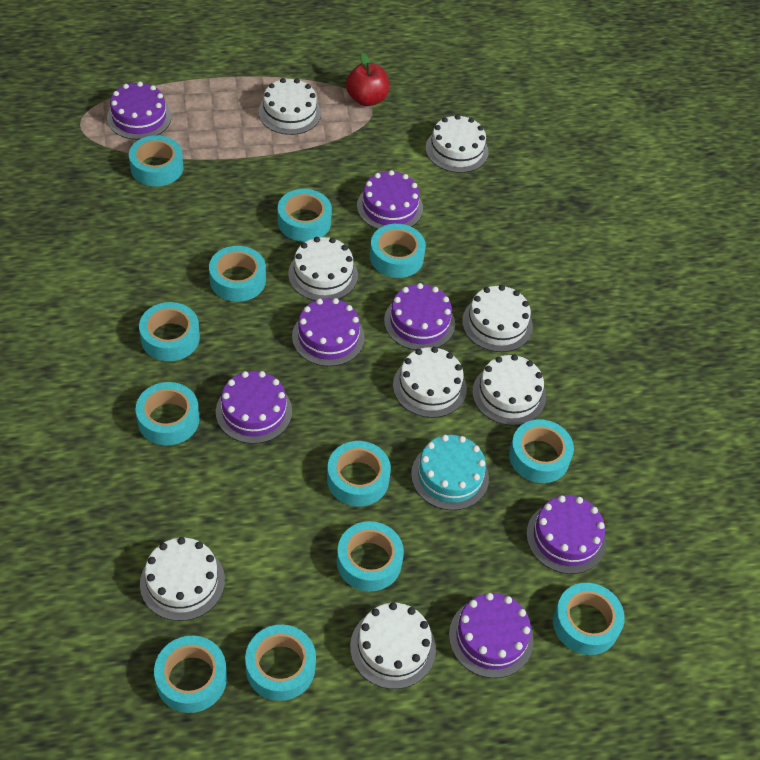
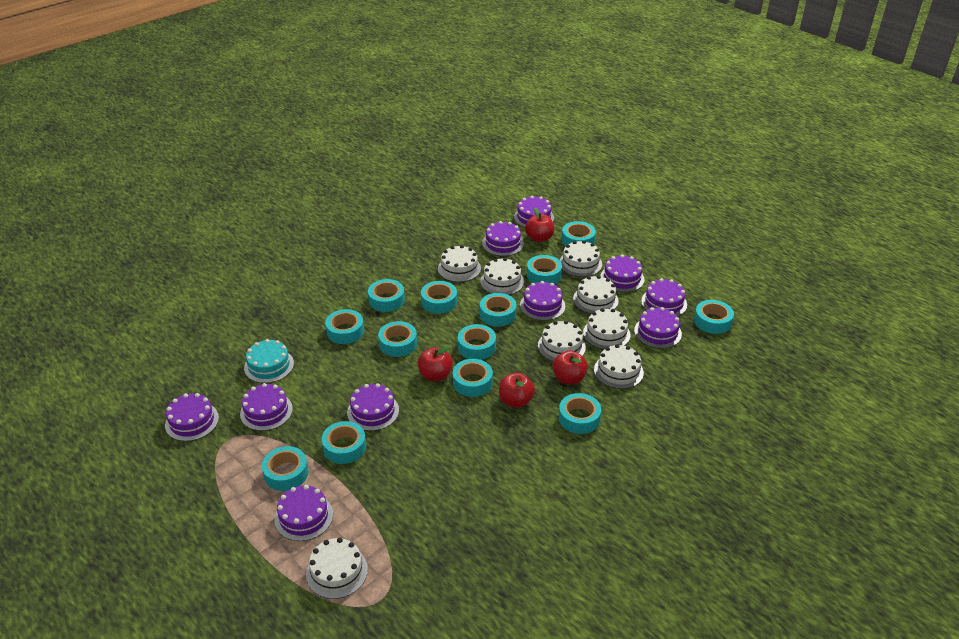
purple cake: [107,82,172,140] [216,371,292,444] [292,298,365,366] [357,170,423,229] [384,283,455,350] [449,593,534,678] [526,495,606,574] = 7 -> [165,393,219,441] [240,383,293,431] [275,485,333,541] [347,383,399,431] [482,221,524,256] [514,196,554,228] [520,281,565,321] [600,254,644,292] [634,307,682,348] [641,278,687,316] = 10
red apple: [346,53,389,106] = 1 -> [418,346,453,381] [499,373,535,408] [525,208,554,242] [552,350,588,385] = 4
turquoise tape: [129,135,183,186] [136,382,199,445] [139,302,200,361] [154,636,227,713] [209,246,266,302] [245,624,316,701] [278,189,332,242] [327,441,391,506] [337,521,404,592] [370,224,426,278] [509,419,574,483] [553,583,624,655] = 12 -> [262,446,309,491] [322,421,366,464] [325,309,364,344] [368,279,405,312] [378,321,417,357] [421,281,457,314] [453,359,493,397] [458,324,496,360] [480,293,516,327] [527,255,562,284] [559,393,601,434] [562,221,596,246] [694,300,734,334] = 13

